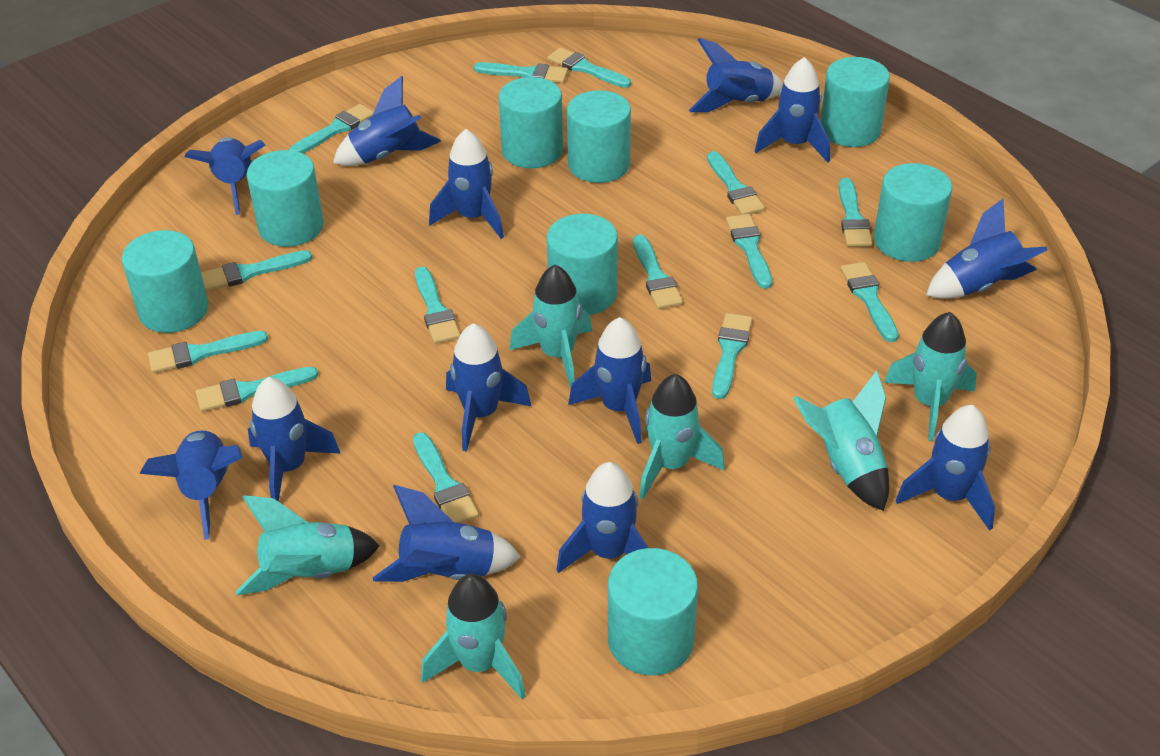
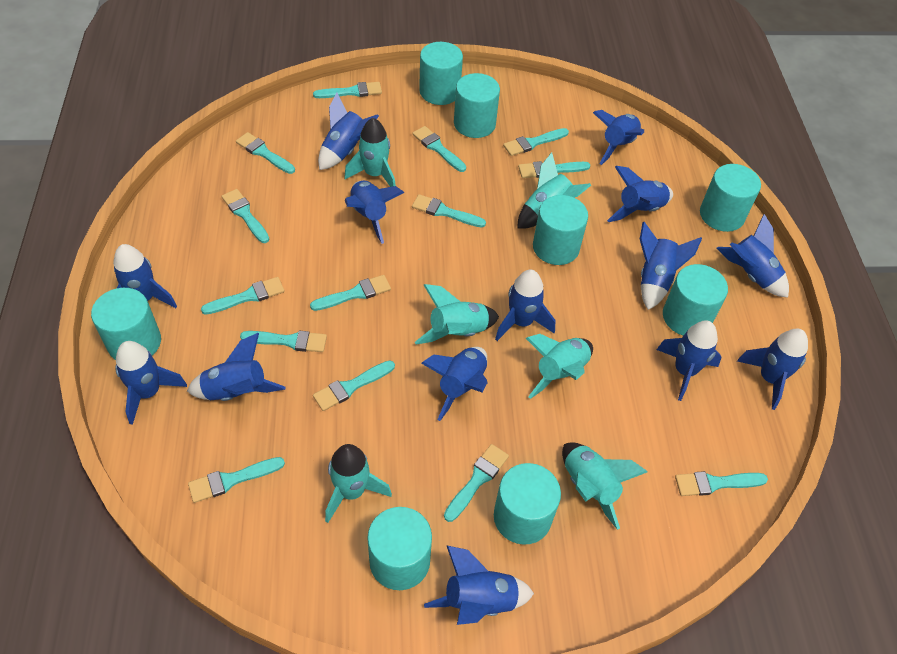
blue rocket: [140,430,242,540] [185,137,265,215] [248,377,341,502] [333,76,441,166] [373,485,520,582] [429,129,504,239] [446,323,531,452] [556,462,648,573] [568,317,651,444] [689,38,783,112] [755,57,830,163] [896,405,995,531] [926,199,1047,299] = 13 -> [113,244,177,308] [115,341,187,425] [187,333,286,401] [318,93,379,170] [345,181,404,244] [421,347,488,421] [424,545,534,625] [495,269,555,341] [593,110,644,165] [607,166,673,222] [640,222,702,310] [657,321,722,401] [717,214,789,298] [737,329,808,410] = 14

